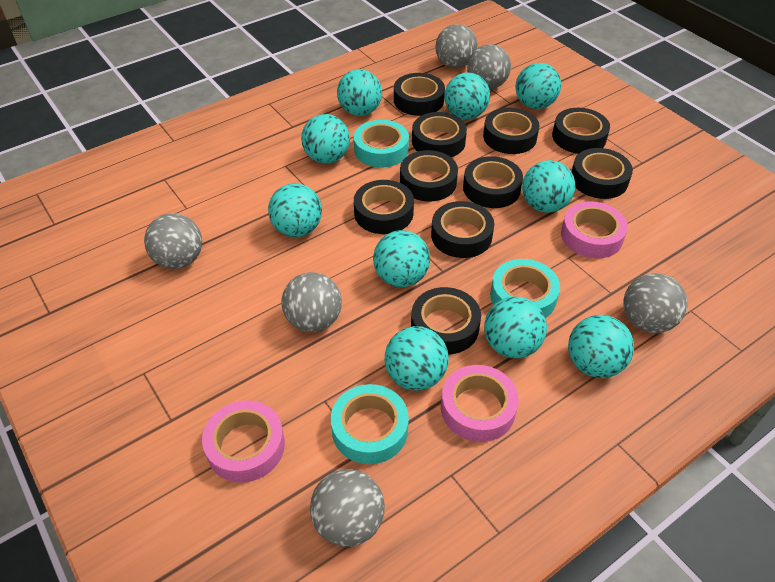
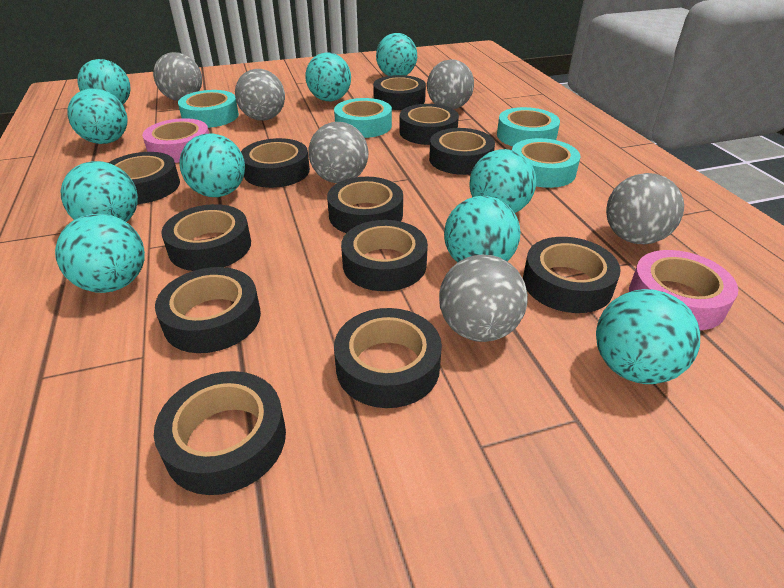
black tape: [354,180,414,234] [394,73,445,116] [400,150,458,201] [411,287,481,354] [412,112,467,157] [431,201,494,258] [463,156,523,208] [483,108,539,154] [552,108,610,154] [572,148,633,199] = 10 -> [109,152,180,204] [154,371,286,495] [155,267,261,353] [161,204,251,271] [241,138,310,188] [327,177,403,233] [334,308,442,408] [341,220,428,291] [373,75,426,110] [399,104,459,145] [429,128,495,175] [523,237,621,313] = 12
pink tape: [202,400,285,483] [441,365,519,442] [561,201,628,258] = 3 -> [142,118,209,163] [629,250,738,330] = 2
turquoise tape: [331,384,409,464] [354,120,409,168] [490,259,560,318] = 3 -> [178,90,239,128] [334,98,392,138] [497,107,560,147] [512,138,580,188] = 4

